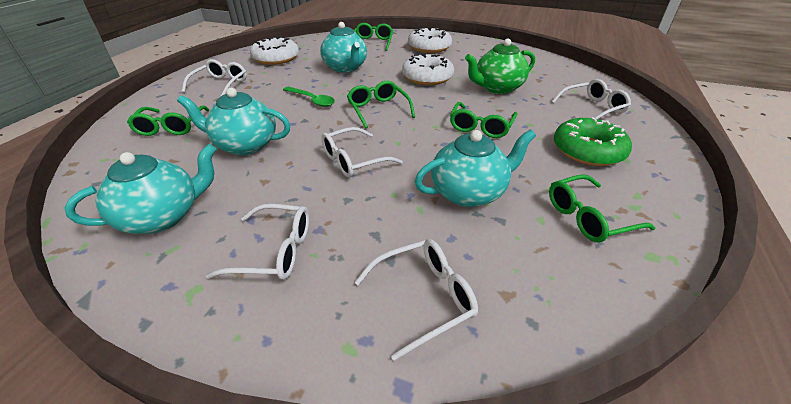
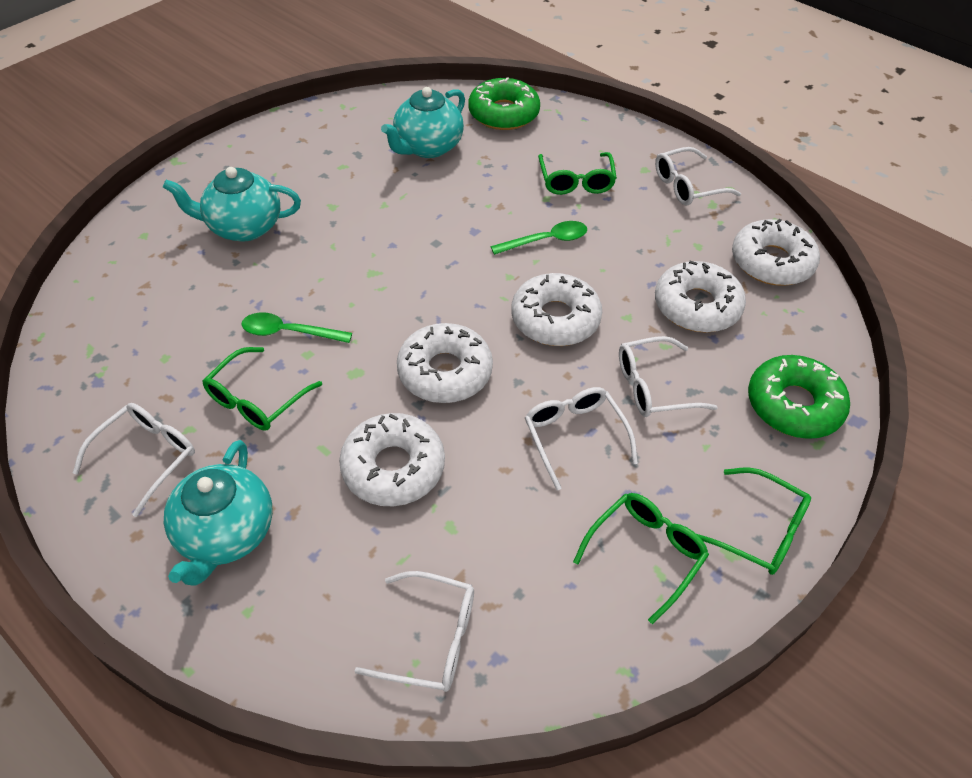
green donut: [554,117,632,166] = 1 -> [469,77,540,130] [748,355,850,439] = 2
green glasses: [127,106,209,136] [347,81,415,128] [354,23,393,51] [450,102,517,138] [549,174,656,243] = 5 -> [202,347,322,431] [538,152,617,195] [573,493,709,624] [697,467,811,575] = 4
green spoon: [283,87,335,107] = 1 -> [242,312,352,343] [491,221,587,255] = 2
green teapot: [465,39,535,94] = 1 -> none = 0
turquoise teapot: [64,144,217,234] [177,88,290,155] [320,22,367,73] [415,129,536,207] = 4 -> [163,167,301,242] [164,440,273,586] [381,87,465,158] = 3
white donut: [250,36,299,65] [402,54,454,85] [408,27,452,53] = 3 -> [339,413,445,506] [397,323,493,403] [512,273,602,346] [655,261,746,333] [732,219,820,286] = 5

